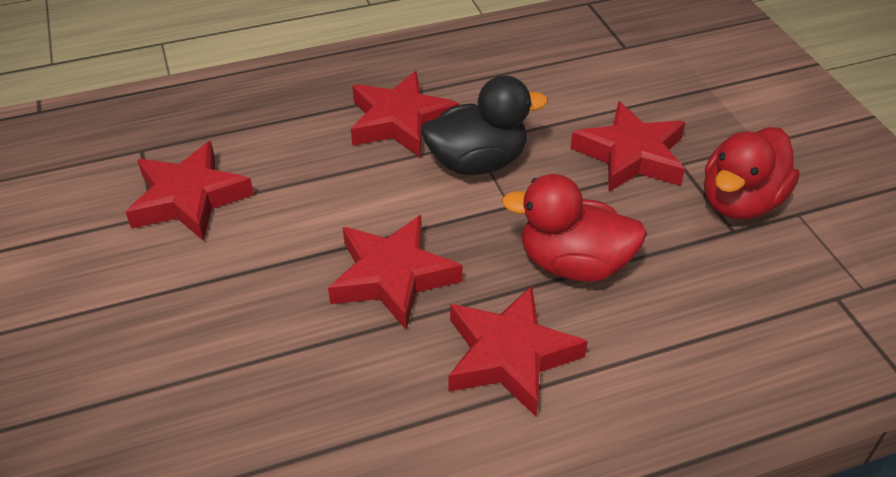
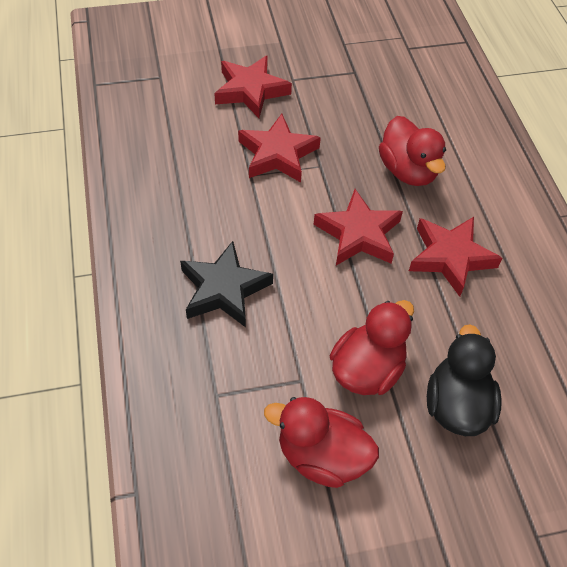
black star: none = 0 -> [180,241,273,327] = 1
red duck: [502,174,647,282] [704,127,800,220] = 2 -> [264,397,379,488] [330,300,414,395] [379,116,446,186] = 3
red star: [126,141,254,241] [328,215,462,330] [351,71,459,157] [449,286,588,417] [571,101,686,192] = 5 -> [214,55,292,118] [238,114,321,182] [313,189,403,265] [409,217,502,297] = 4

